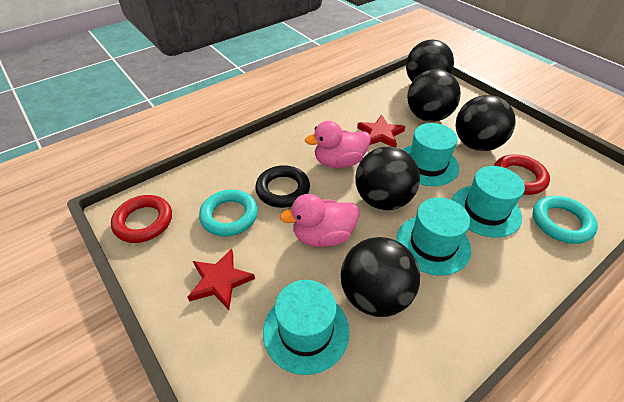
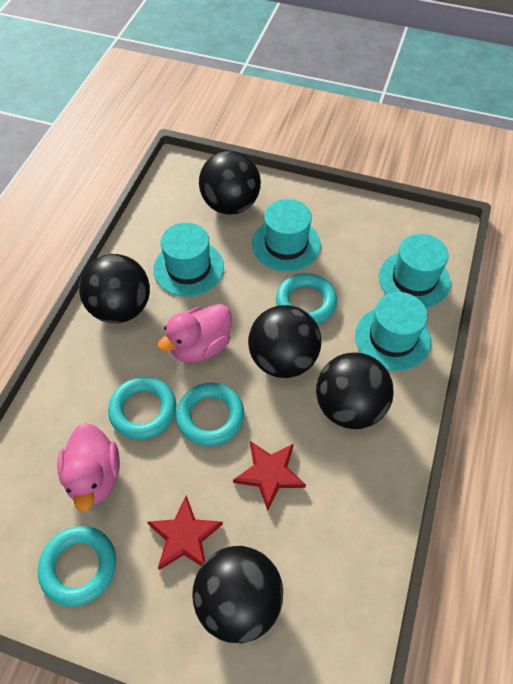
black ring: [255,165,310,208] = 1 -> none = 0
red ring: [111,195,172,243] [494,154,550,195] = 2 -> none = 0
turquoise ring: [199,190,258,236] [533,196,598,244] = 2 -> [38,526,116,607] [108,377,176,440] [176,383,244,446] [276,273,337,324] = 4

